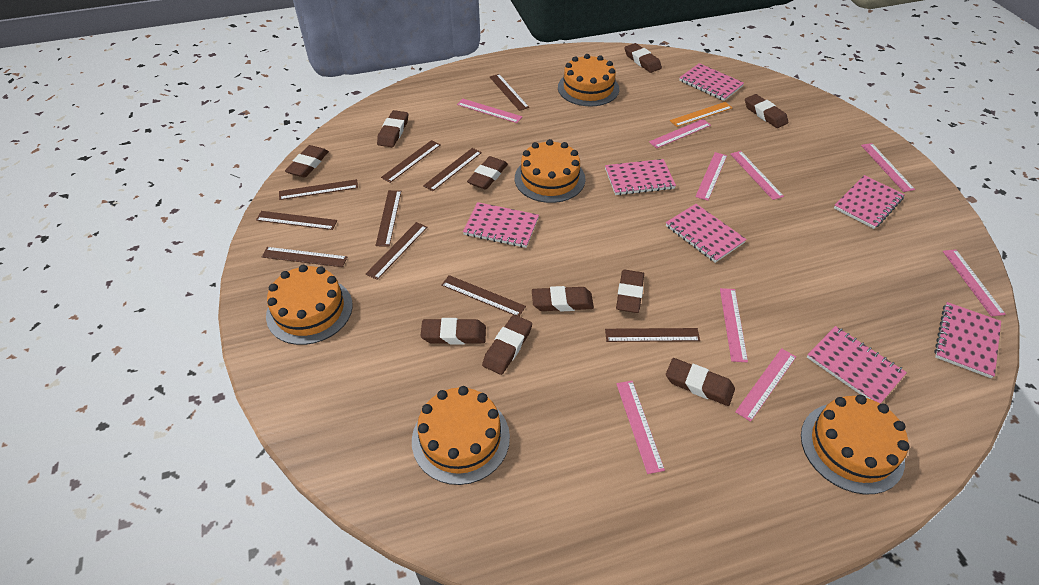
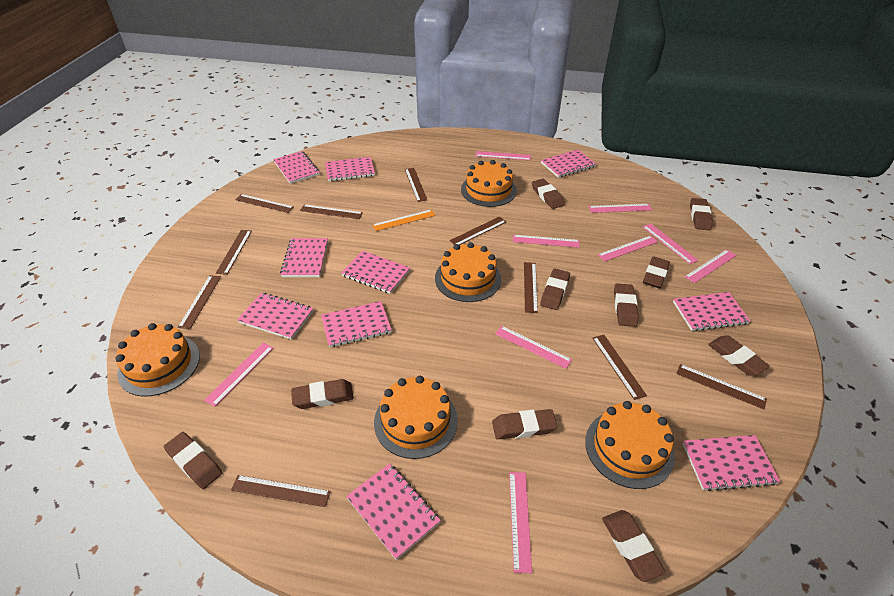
pink notebook: [463,202,539,248] [605,159,676,195] [666,204,747,263] [679,63,744,101] [807,326,907,404] [834,175,905,229] [934,302,1001,378] = 7 -> [237,293,313,340] [273,151,320,184] [280,238,328,277] [321,301,392,348] [325,157,375,181] [341,251,410,294] [346,463,441,560] [541,150,596,178] [673,292,750,331] [683,435,780,491] = 10

